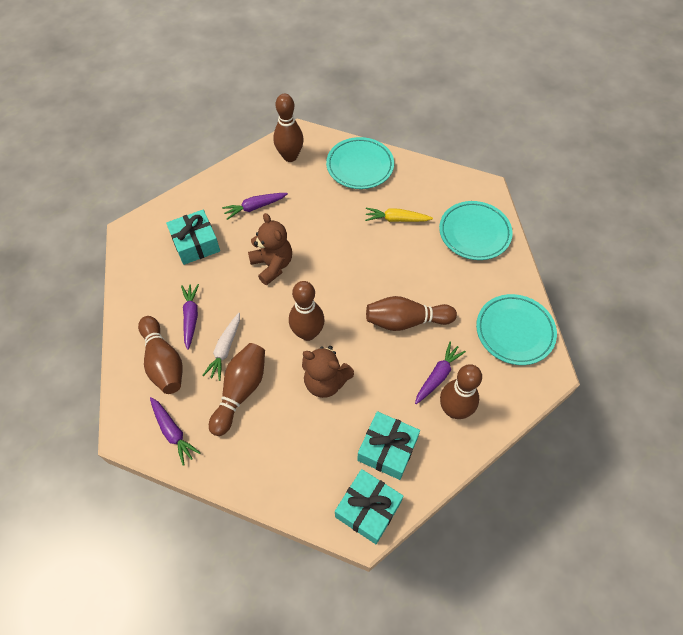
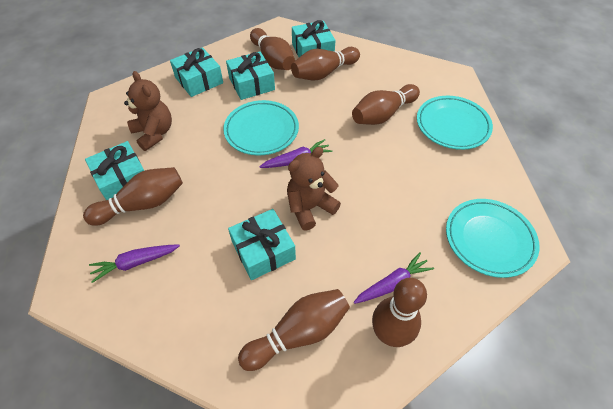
purple carrot: [150,397,200,466] [181,284,199,350] [222,193,288,220] [415,342,466,404] = 4 -> [89,245,180,283] [259,139,332,168] [354,252,434,304] = 3
turquoise gift: [166,210,220,265] [335,469,404,544] [357,411,420,480] = 3 -> [85,141,144,200] [170,47,223,97] [226,51,275,100] [228,209,296,280] [292,20,335,57] = 5
white carrot: [202,313,240,381] = 1 -> none = 0
yellow carrot: [365,208,433,222] = 1 -> none = 0

